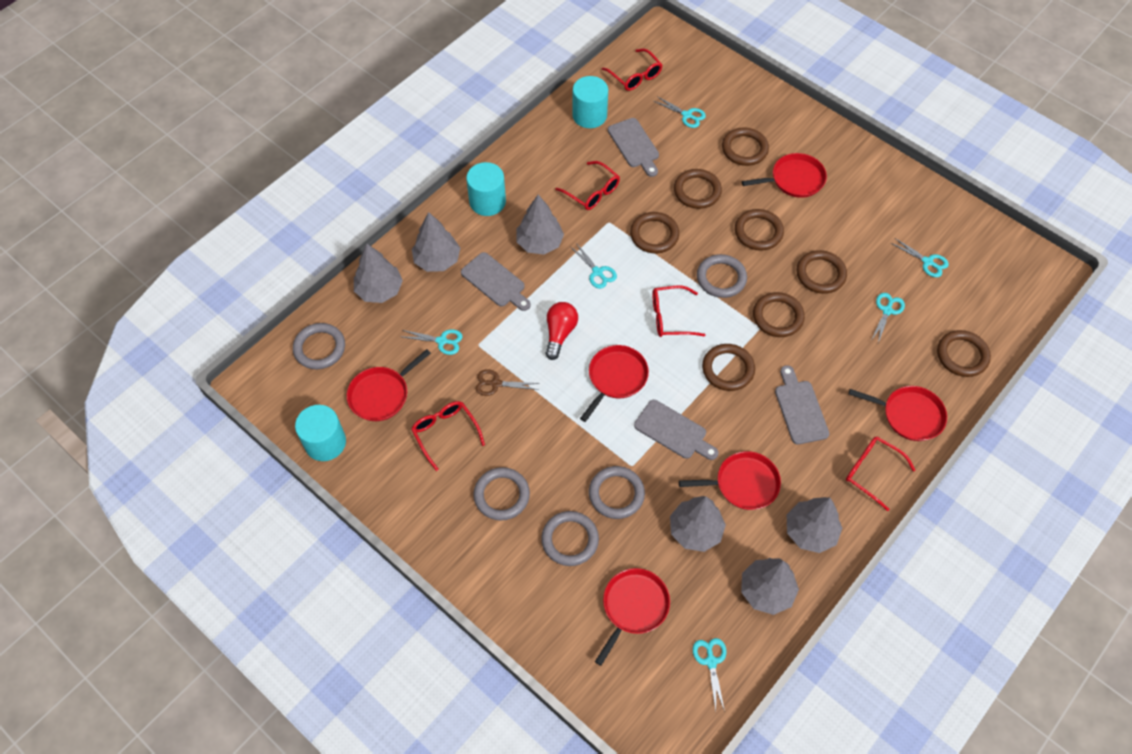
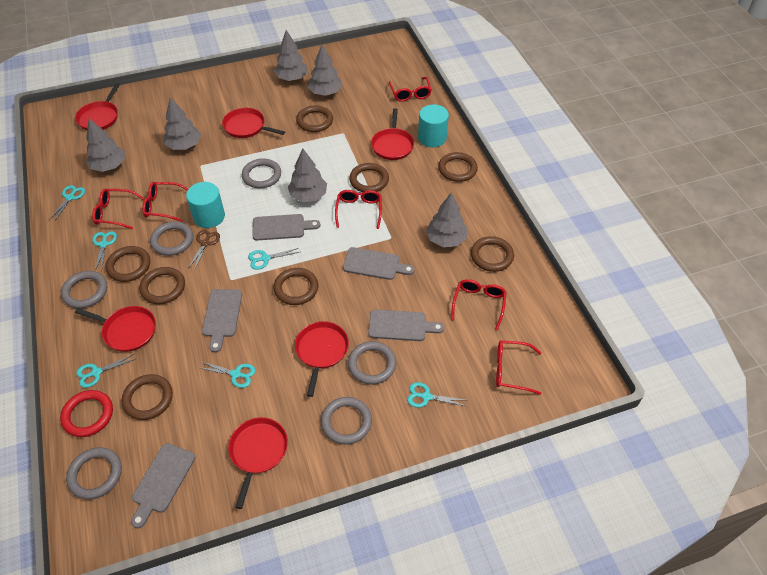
grey cutting board: [461,252,531,311] [608,118,659,177] [634,400,718,460] [775,365,829,445] = 4 -> [131,443,195,528] [202,289,242,352] [252,214,320,241] [343,247,414,280] [368,309,444,341] = 5
grey ring: [293,323,345,369] [473,467,530,521] [541,511,599,566] [589,466,645,519] [697,254,747,298] = 5 -> [61,271,107,309] [66,447,122,499] [150,221,193,256] [242,158,281,188] [321,397,372,445] [348,341,396,385] = 6
red glasses: [411,401,485,471] [555,161,620,210] [602,49,662,91] [652,286,705,337] [846,437,915,511] = 5 -> [92,188,144,229] [142,182,188,222] [335,190,382,229] [389,77,432,102] [451,279,507,330] [496,340,541,395] = 6
red light bulb: [546,302,578,360] = 1 -> none = 0
red ring: none = 0 -> [60,390,113,437] = 1
turquoise cylinder: [295,405,346,461] [466,162,506,216] [572,76,608,128] = 3 -> [186,182,225,228] [418,104,449,147] = 2

